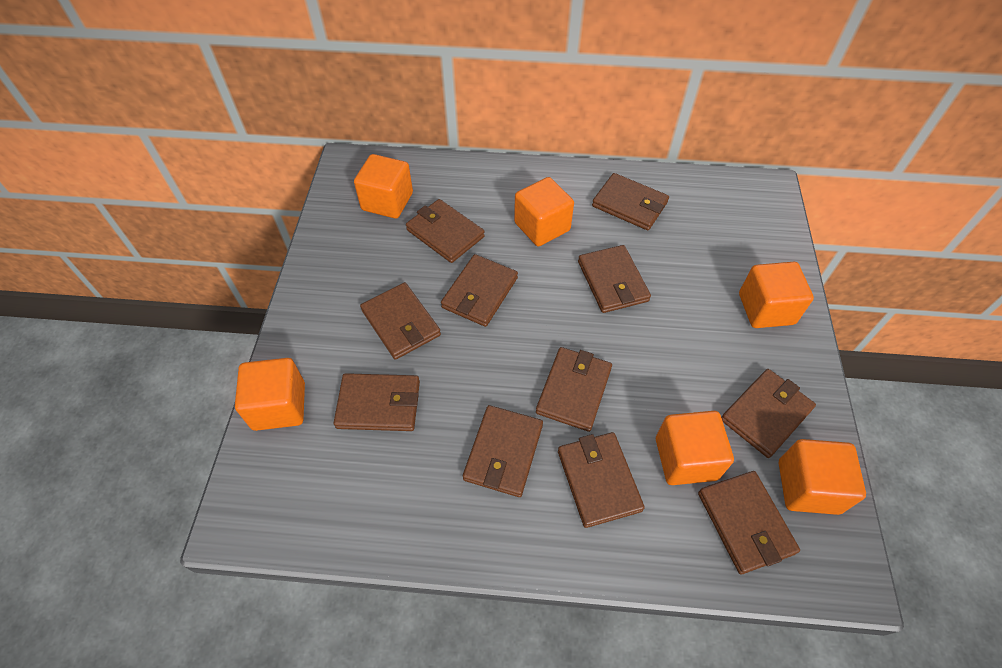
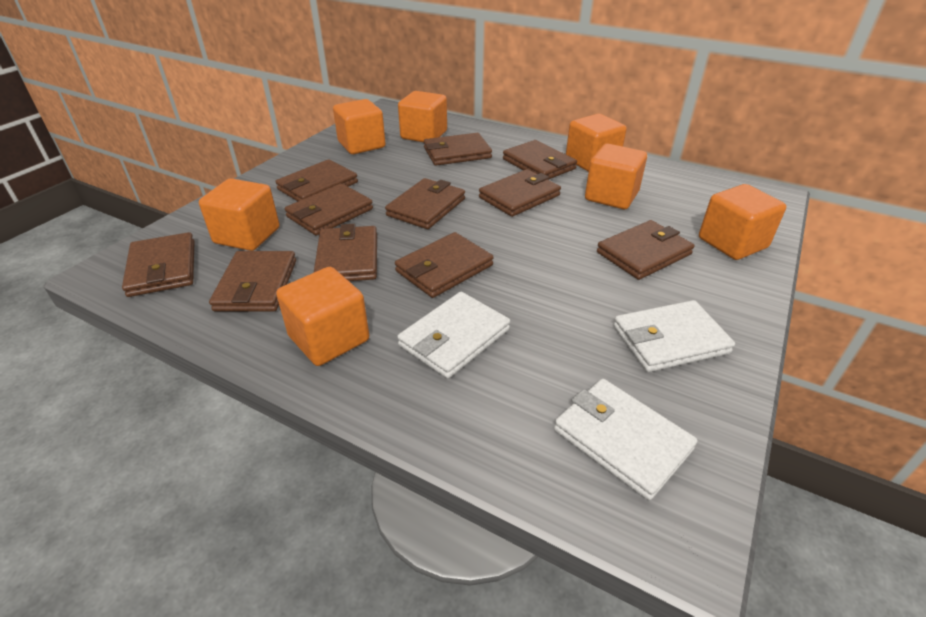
orange cube: [235,358,305,431] [354,154,413,219] [514,177,574,246] [656,411,734,485] [739,262,814,328] [779,439,866,515] = 6 -> [199,178,280,251] [276,267,369,366] [333,99,386,154] [398,91,447,142] [566,114,627,172] [585,144,647,209] [699,184,786,260] = 7
white wallet: none = 0 -> [397,292,510,379] [554,379,698,500] [613,300,735,372] = 3

